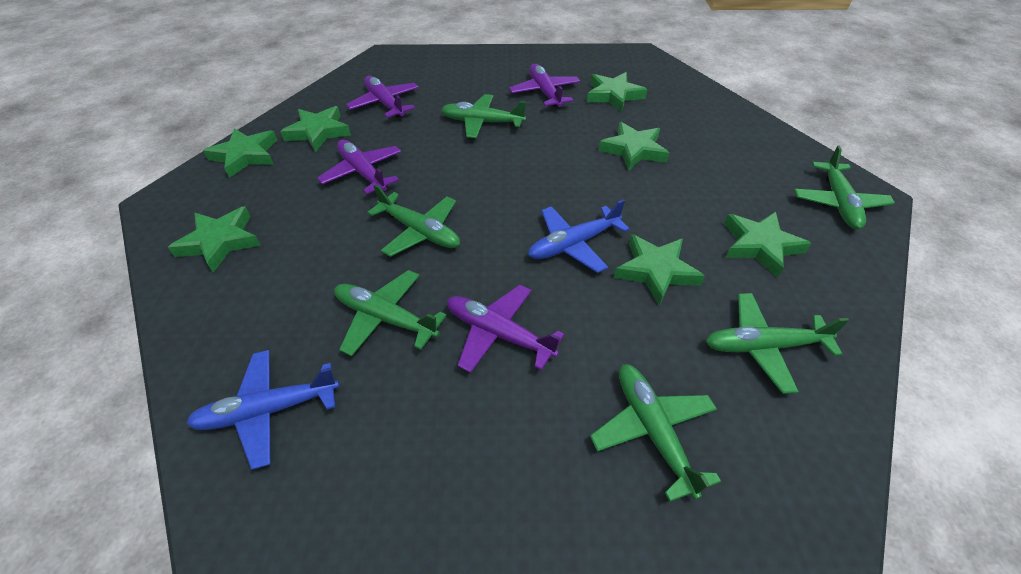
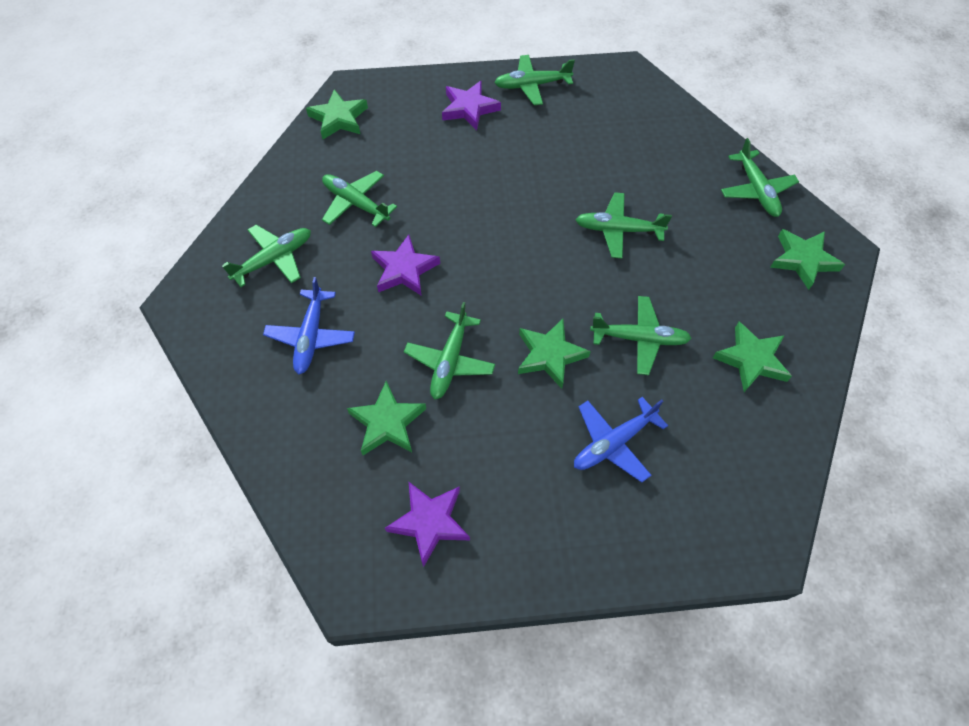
green plane: [334,270,447,356] [367,184,460,257] [441,94,526,138] [590,364,721,502] [706,293,849,394] [794,146,895,229] = 6 -> [222,225,311,287] [322,171,397,227] [404,302,495,400] [494,55,575,105] [575,192,672,259] [590,296,692,375] [721,138,799,217] = 7
green star: [168,206,261,273] [203,128,278,178] [280,106,351,152] [587,72,647,112] [599,122,669,171] [614,234,705,305] [724,212,811,278] = 7 -> [306,89,368,139] [347,381,426,455] [518,319,591,389] [713,322,792,392] [770,229,845,290] = 5
purple plane: [317,140,401,194] [346,76,419,118] [447,285,564,373] [509,64,580,108] = 4 -> none = 0
purple star: none = 0 -> [371,235,440,296] [385,481,470,567] [442,80,501,130] = 3

